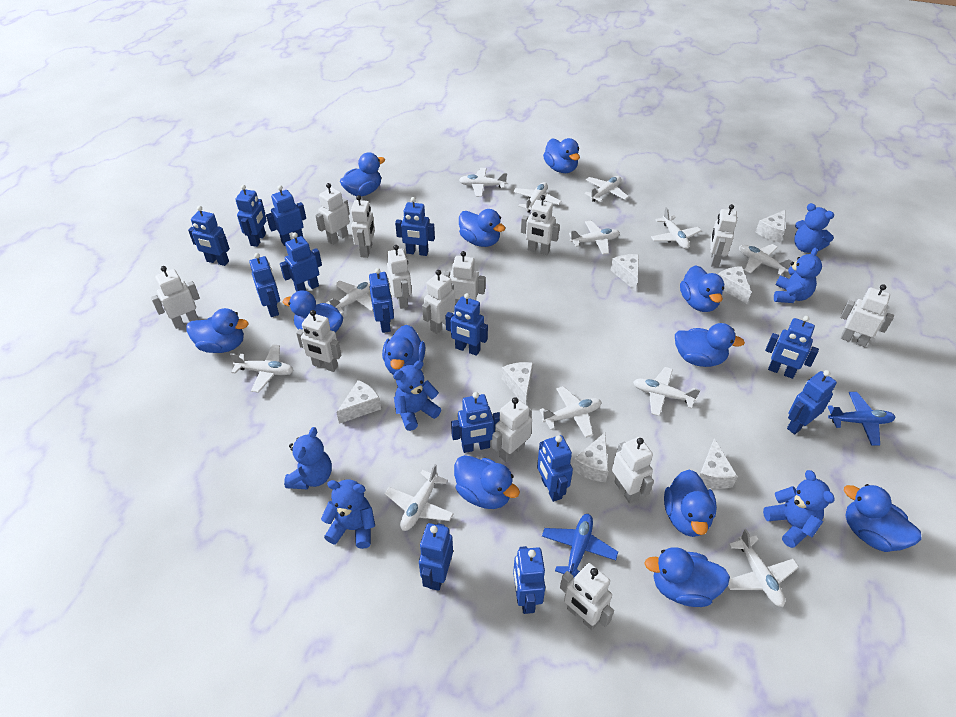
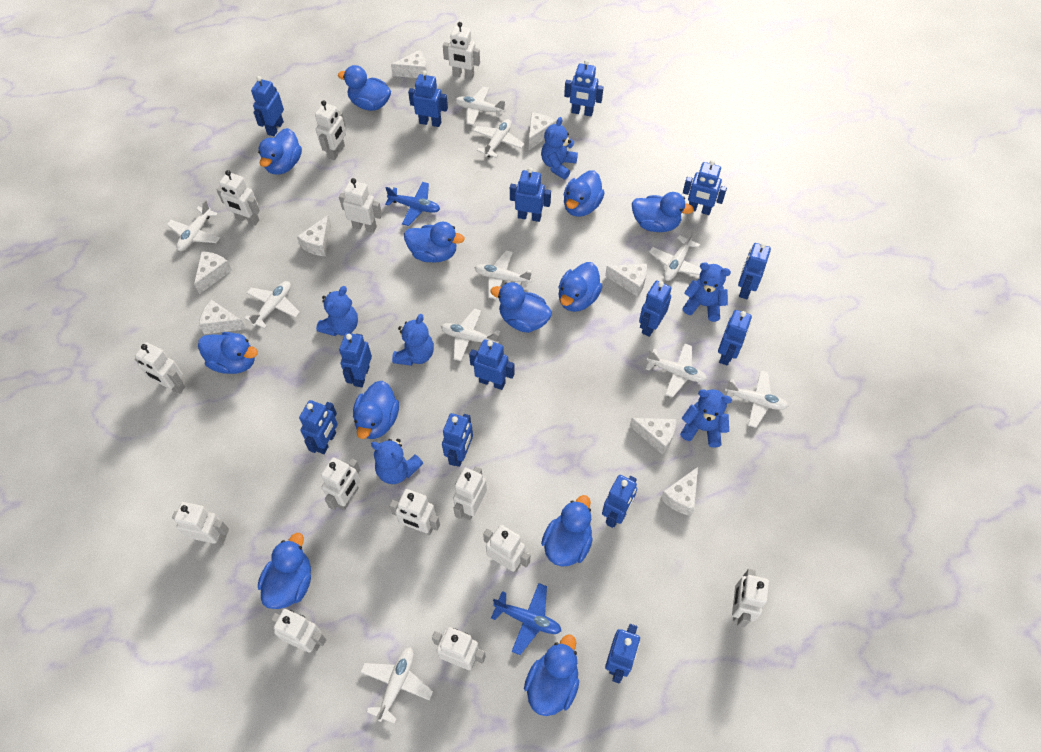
white cheese: [336,380,381,424] [501,362,533,404] [573,433,608,482] [611,254,639,291] [699,438,738,489] [718,266,751,304] [756,210,785,242] = 7 -> [194,251,232,294] [199,300,246,334] [297,215,331,256] [391,50,427,78] [529,112,556,150] [605,263,647,297] [630,418,676,455] [660,467,698,516] = 8
white plane: [230,344,294,393] [326,280,373,315] [385,464,454,531] [459,168,507,197] [513,182,561,213] [539,386,601,438] [569,221,620,255] [584,176,629,202] [633,367,700,416] [651,207,701,249] [728,529,799,607] [739,244,792,275] = 12 -> [167,200,220,251] [244,281,300,329] [360,647,433,724] [441,309,500,361] [455,87,506,125] [473,119,524,158] [475,250,532,299] [646,343,707,397] [649,230,702,281] [725,371,789,428] = 10

